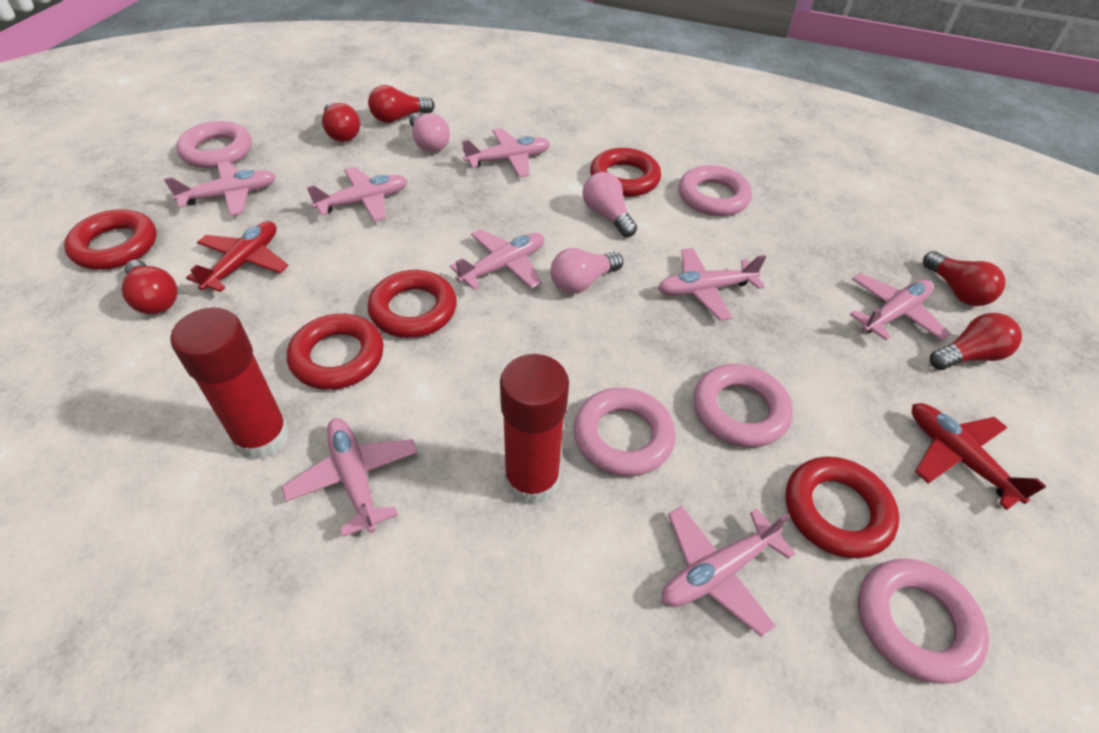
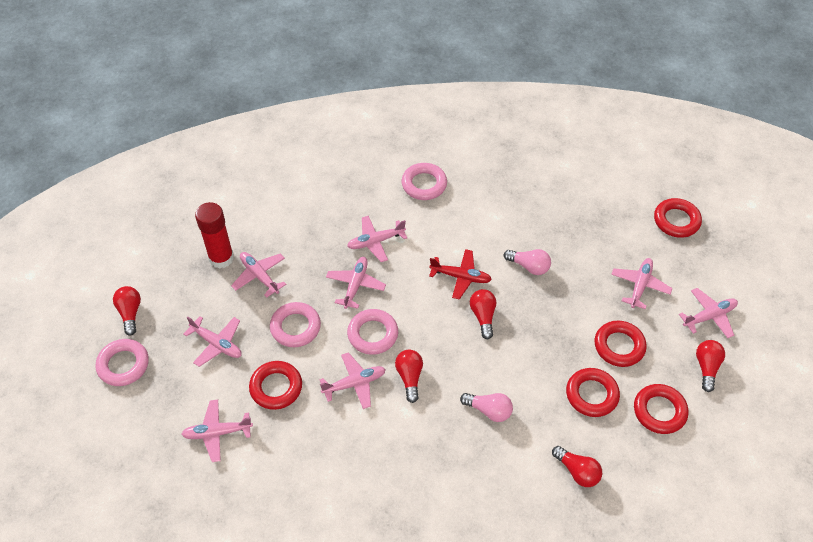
pink light bulb: [409,113,450,152] [551,248,623,294] [583,172,637,237] = 3 -> [460,393,513,422] [504,249,551,275] = 2
pink ring: [176,121,252,168] [574,388,676,476] [679,165,752,216] [694,364,793,447] [858,559,989,684] = 5 -> [96,339,149,386] [270,302,321,347] [347,309,398,355] [402,163,447,200] = 4
red glue stick: [170,307,290,460] [500,354,569,505] = 2 -> [195,202,234,269] = 1
red plane: [186,221,288,292] [912,403,1047,510] = 2 -> [429,249,492,300] = 1

